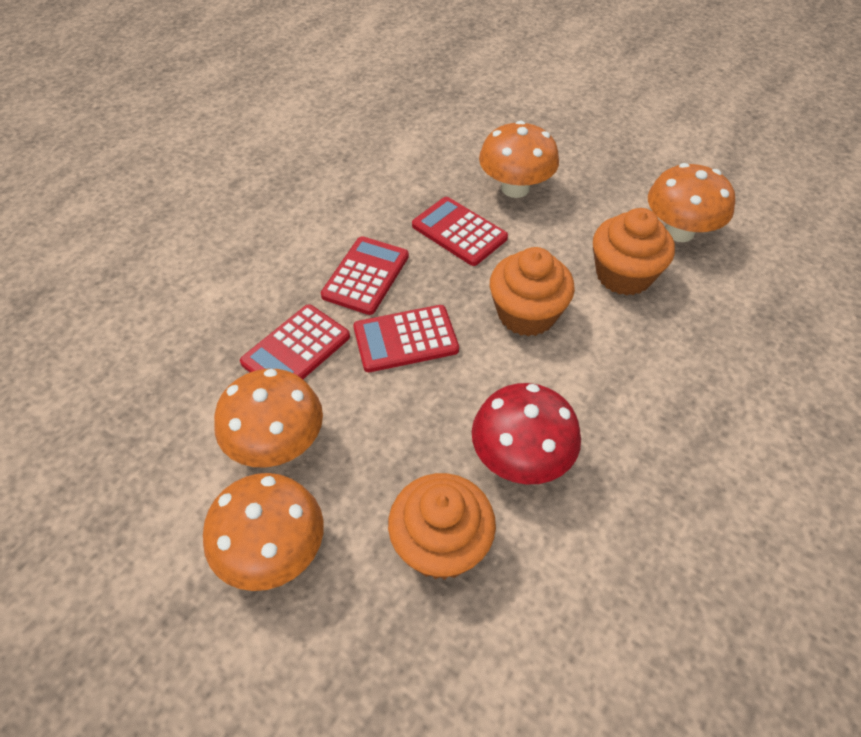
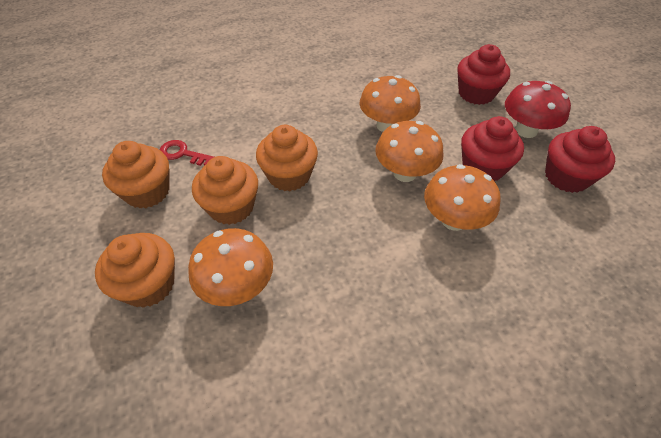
orange cupcake: [388,473,496,580] [490,247,575,336] [593,208,675,296] = 3 -> [95,233,175,308] [102,141,169,208] [192,156,258,225] [256,125,318,191] = 4
red calculator: [240,304,350,379] [321,236,409,315] [353,305,459,372] [412,197,508,266] = 4 -> none = 0
red cupcake: none = 0 -> [457,44,510,105] [461,116,524,181] [545,126,615,193] = 3
red key: none = 0 -> [160,140,214,166] = 1

